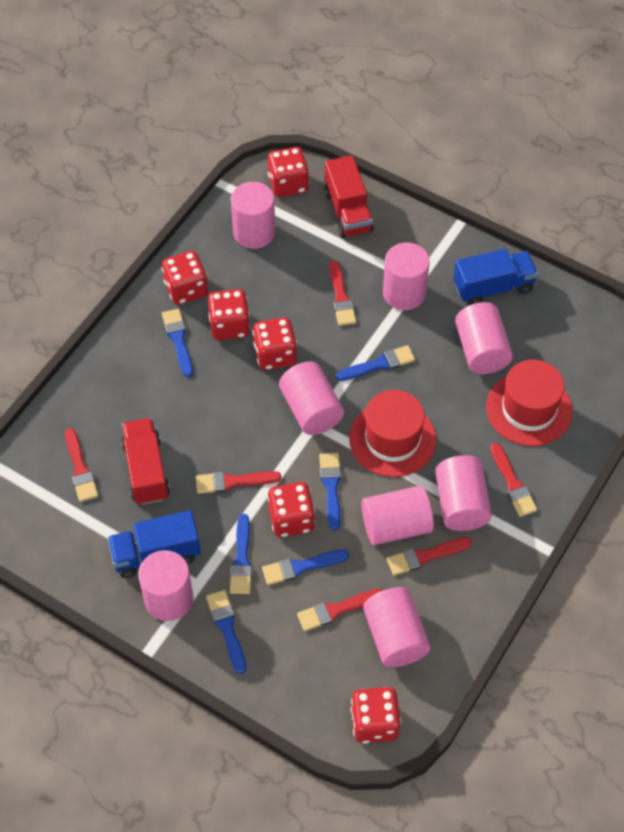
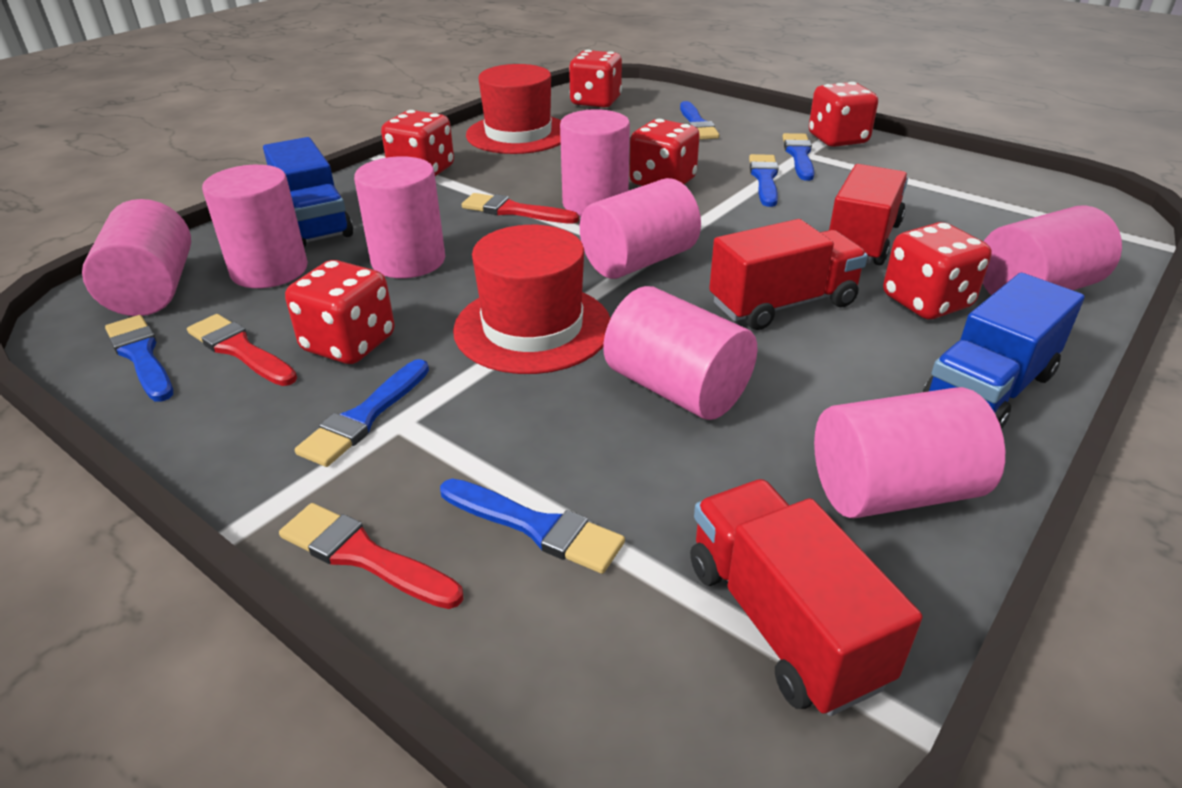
red brush: [65,428,98,502] [196,471,281,494] [297,589,383,631] [329,260,356,326] [387,537,472,576] [490,443,537,517] = 6 -> [187,314,297,386] [279,503,464,609] [462,193,579,224] = 3
red truck: [121,418,170,505] [324,155,374,238] = 2 -> [690,479,922,716] [709,219,868,330] [829,164,908,265] = 3

